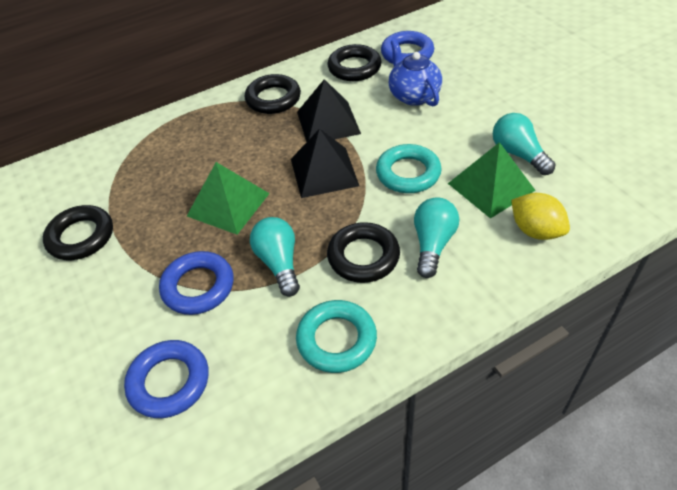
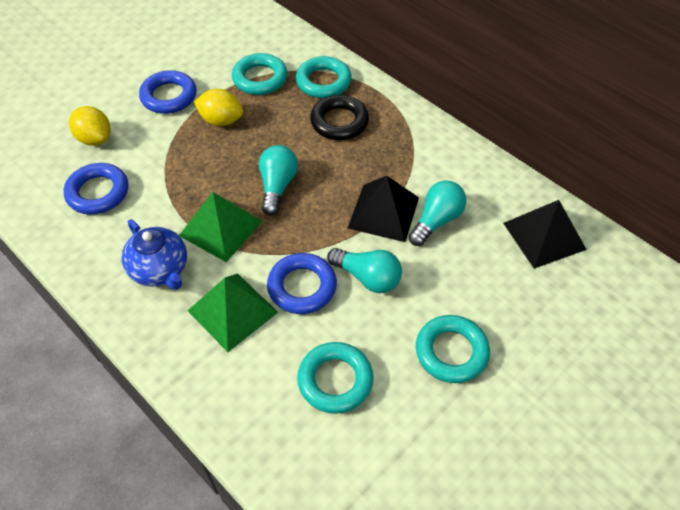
black ring: [43,205,113,260] [245,74,301,114] [327,44,382,81] [327,222,400,283] = 4 -> [310,95,369,140] = 1
turquoise ring: [296,300,377,373] [376,144,442,193] = 2 -> [232,53,288,95] [296,56,352,98] [297,342,374,414] [416,315,490,383] = 4
yellow lemon: [511,193,570,240] = 1 -> [69,106,111,146] [194,89,243,126] = 2

